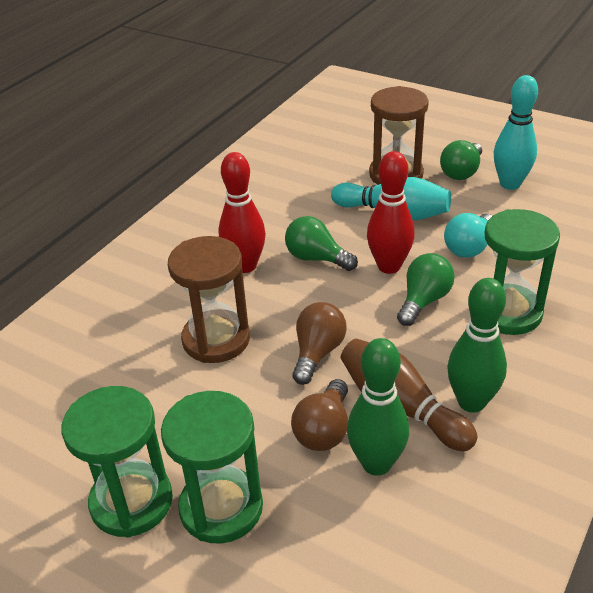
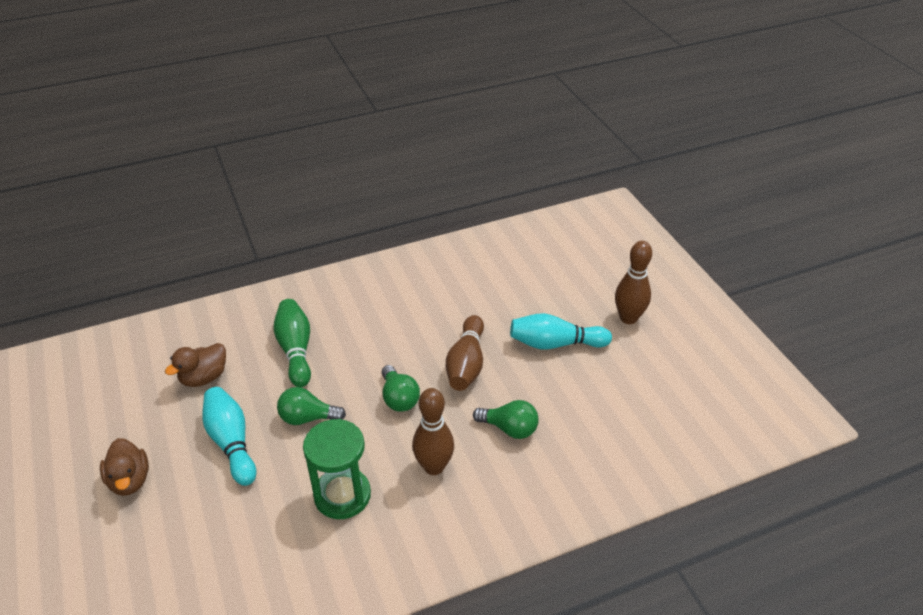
brown bowling pin: [341,339,478,451] = 1 -> [412,388,454,475] [446,315,484,391] [615,241,652,324] = 3
brown duck: none = 0 -> [100,438,149,496] [165,343,226,387] = 2
brown hourglass: [168,236,250,363] [369,86,429,185] = 2 -> none = 0
brown light bulb: [291,379,348,451] [292,302,346,385] = 2 -> none = 0
green bowling pin: [347,338,409,476] [447,278,507,413] = 2 -> [273,299,311,387] = 1
green hourglass: [61,386,173,537] [161,391,263,544] [485,209,560,335] = 3 -> [303,419,371,519] = 1
red bowling pin: [219,152,266,273] [367,151,415,274] = 2 -> none = 0
turquoise light bulb: [444,213,492,258] = 1 -> none = 0

